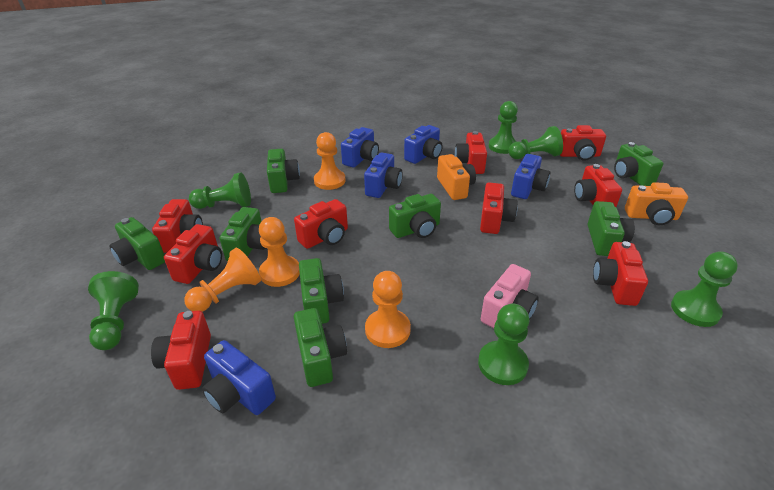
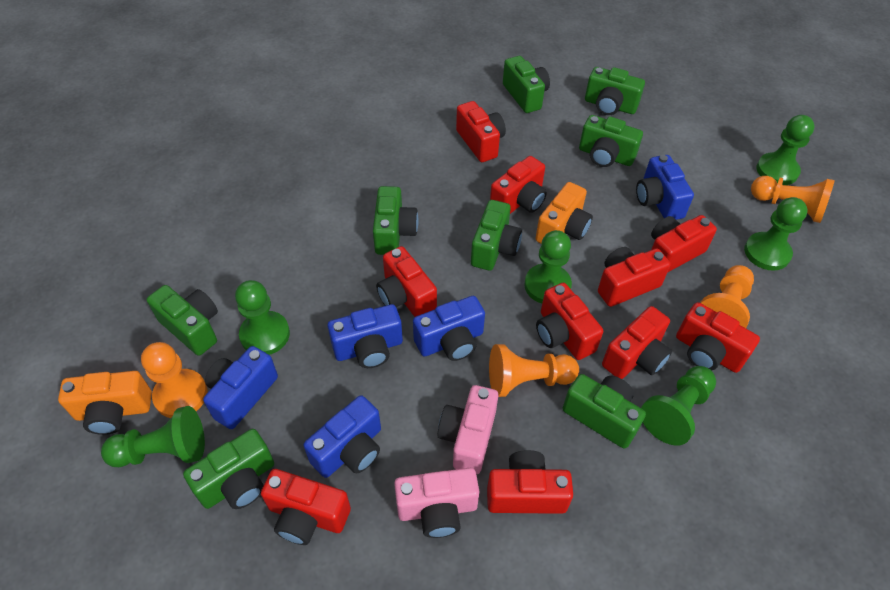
pink camera: [481,264,539,328] = 1 -> [394,468,479,538] [438,385,498,474] = 2
red camera: [151,311,211,390] [152,199,203,253] [164,224,222,284] [294,199,348,249] [455,131,487,174] [480,182,518,234] [560,125,606,161] [574,164,622,207] [593,241,648,306] = 9 -> [261,469,351,545] [376,246,437,317] [456,101,506,162] [487,450,573,514] [490,156,547,214] [536,283,603,360] [598,247,671,307] [602,306,672,379] [651,215,717,273] [676,302,760,373] = 10

